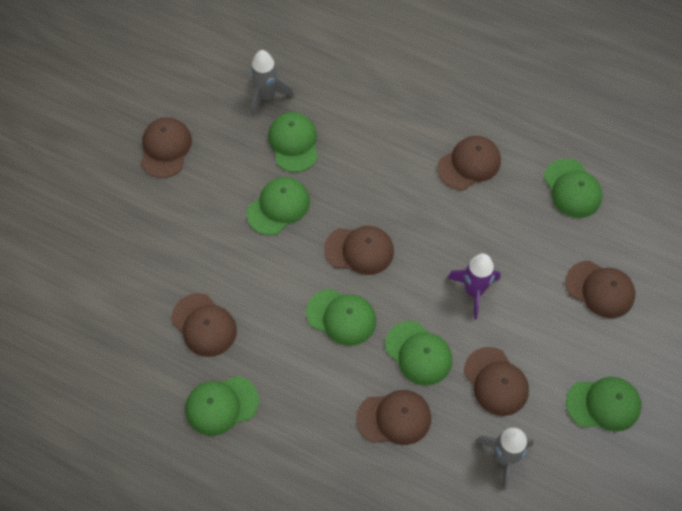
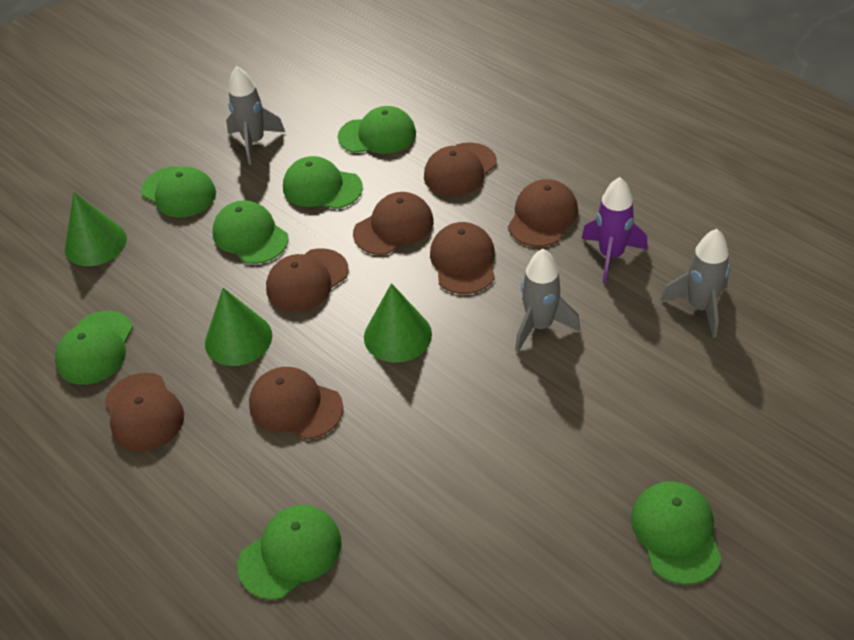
green cone: none = 0 -> [65,192,127,266] [205,288,272,366] [364,283,432,363] = 3
grey rocket: [250,50,294,117] [476,428,534,490] = 2 -> [226,66,285,165] [515,249,580,352] [660,229,730,338] = 3

